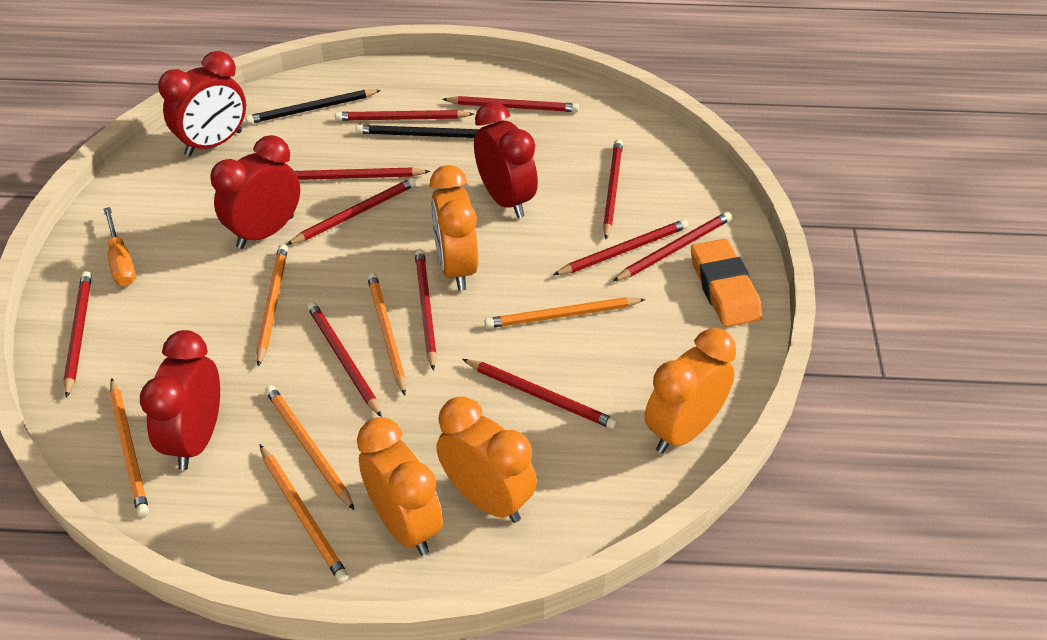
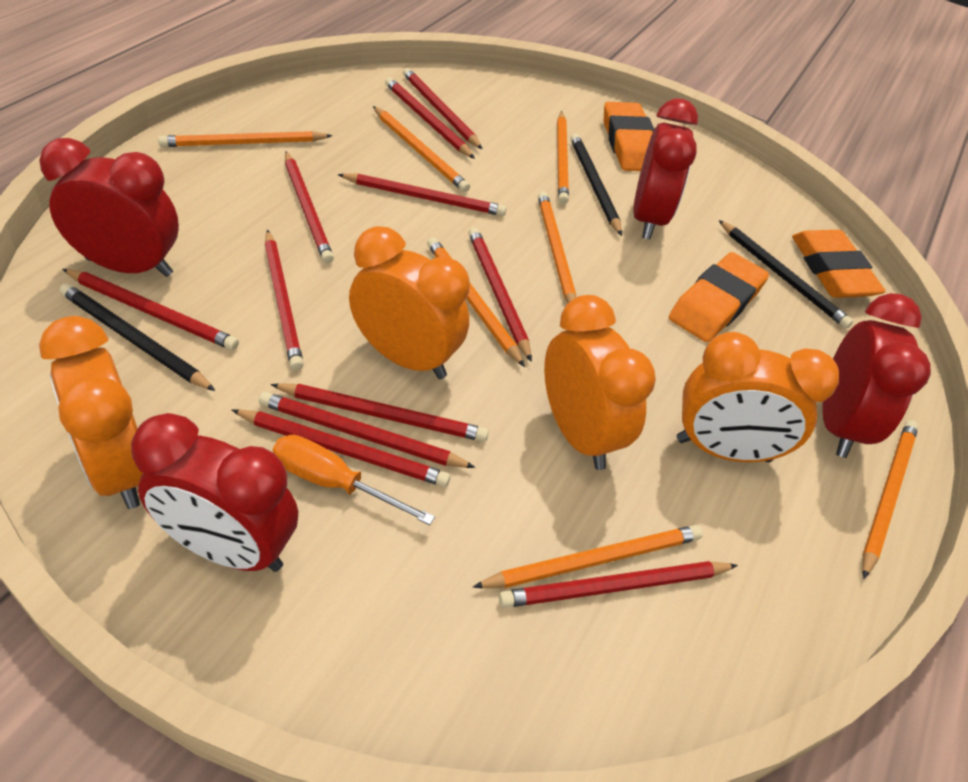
black pencil: [245,90,381,124] [356,125,479,138] = 2 -> [60,284,215,391] [570,133,622,236] [719,220,853,329] = 3
orange eraser: [691,239,762,327] = 1 -> [604,102,654,171] [669,252,769,342] [792,230,886,298] = 3
orange pencil: [110,378,149,517] [256,244,288,367] [260,445,349,583] [265,385,354,510] [367,272,406,395] [485,297,646,328] = 6 -> [158,131,333,147] [373,106,470,192] [427,237,525,367] [473,525,703,588] [538,191,576,303] [557,111,569,204] [862,420,919,579] = 7

